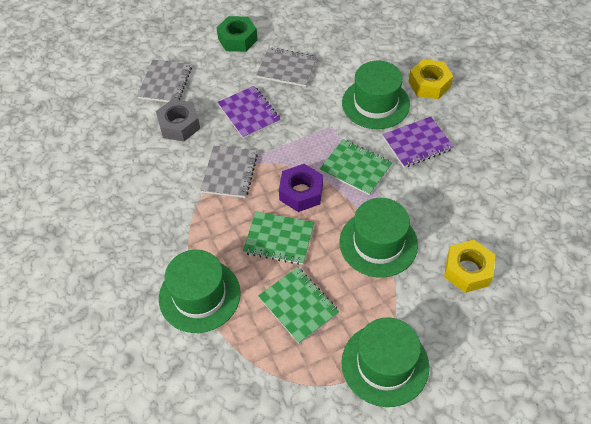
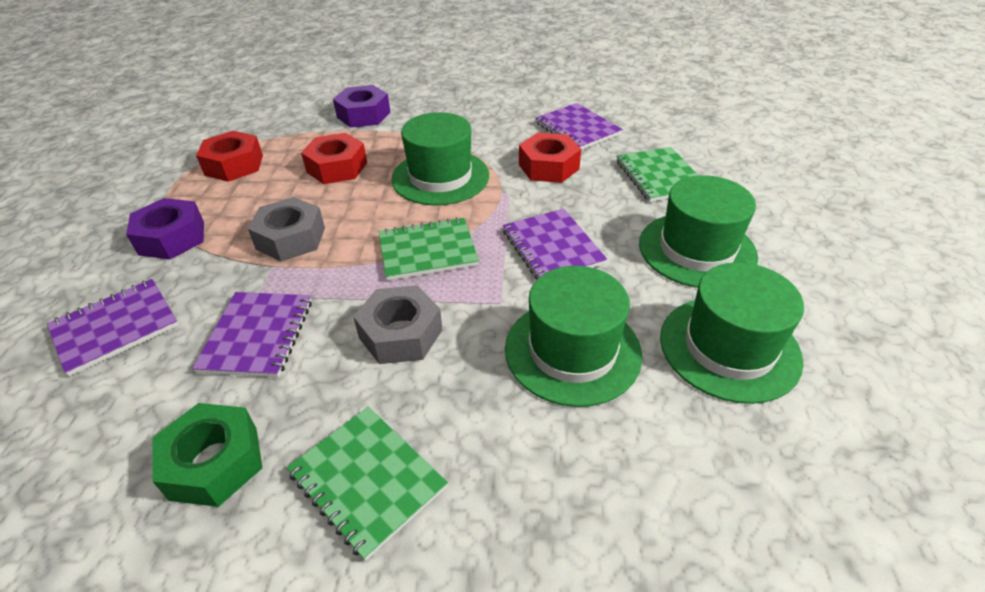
grey notebook: [137,59,192,102] [200,146,258,198] [256,47,317,87] = 3 -> none = 0
grey nut: [156,99,200,141] = 1 -> [248,197,325,262] [353,285,443,364] = 2
purple notebook: [217,86,281,139] [383,117,454,168] = 2 -> [47,279,179,376] [192,292,312,377] [503,209,607,279] [535,103,623,150] = 4
purple nut: [279,164,323,212] = 1 -> [126,198,204,259] [333,85,390,127] = 2
red nut: none = 0 -> [196,131,263,182] [301,133,367,184] [519,132,581,183] = 3
yellow nut: [408,59,453,99] [444,240,495,293] = 2 -> none = 0

